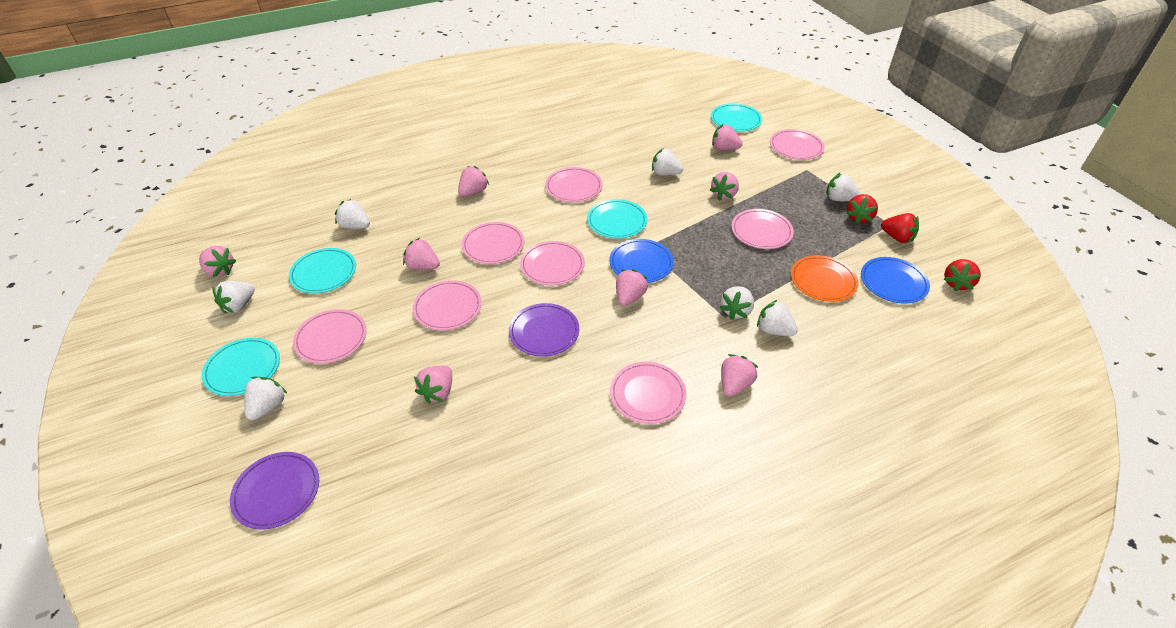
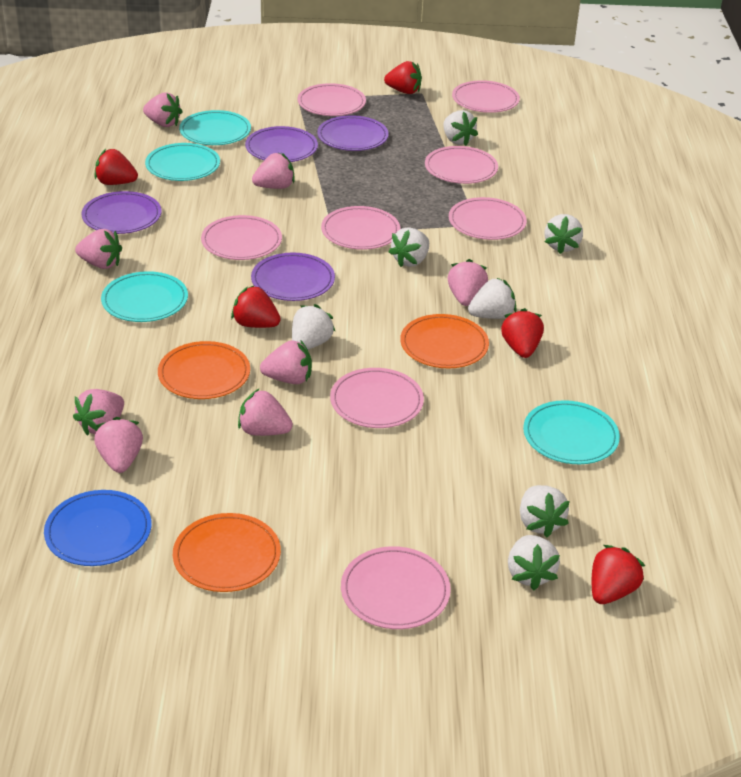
blue plate: [609,239,674,283] [861,257,930,304] = 2 -> [44,490,152,566] = 1
orange plate: [791,255,859,302] = 1 -> [158,341,250,399] [173,513,281,592] [400,314,489,368] = 3
purple plate: [230,452,319,529] [509,303,579,357] = 2 -> [82,191,162,234] [245,126,318,162] [251,253,335,301] [317,115,389,151] = 4
red strawberry: [846,194,878,224] [881,213,919,243] [944,259,981,291] = 3 -> [95,149,138,185] [231,285,281,328] [384,61,422,94] [501,308,544,358] [592,545,645,604] = 5

